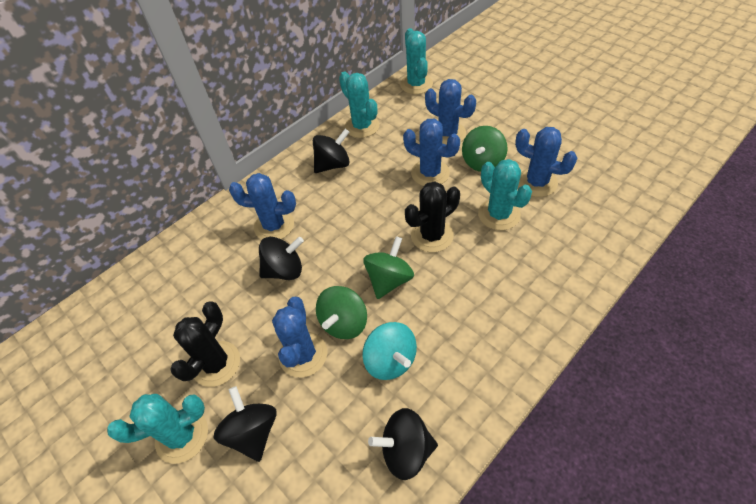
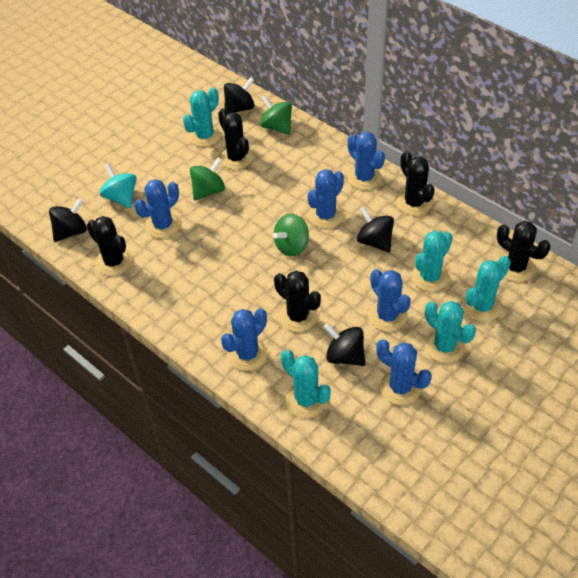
black cactus: [170,302,240,387] [405,181,460,252] = 2 -> [87,216,132,276] [218,108,253,170] [274,271,321,332] [397,151,435,216] [497,221,550,282] = 5
blue cactus: [229,173,296,239] [272,297,327,378] [403,119,460,186] [425,79,476,145] [515,127,577,197] = 5 -> [134,179,181,238] [221,308,268,371] [307,169,344,229] [347,132,385,190] [368,269,411,332] [376,339,432,405] = 6
turquoise cactus: [107,394,208,464] [339,71,379,138] [400,28,433,94] [478,159,532,230] = 4 -> [183,87,221,147] [281,350,331,418] [411,230,452,291] [425,301,476,363] [463,256,511,322] = 5

